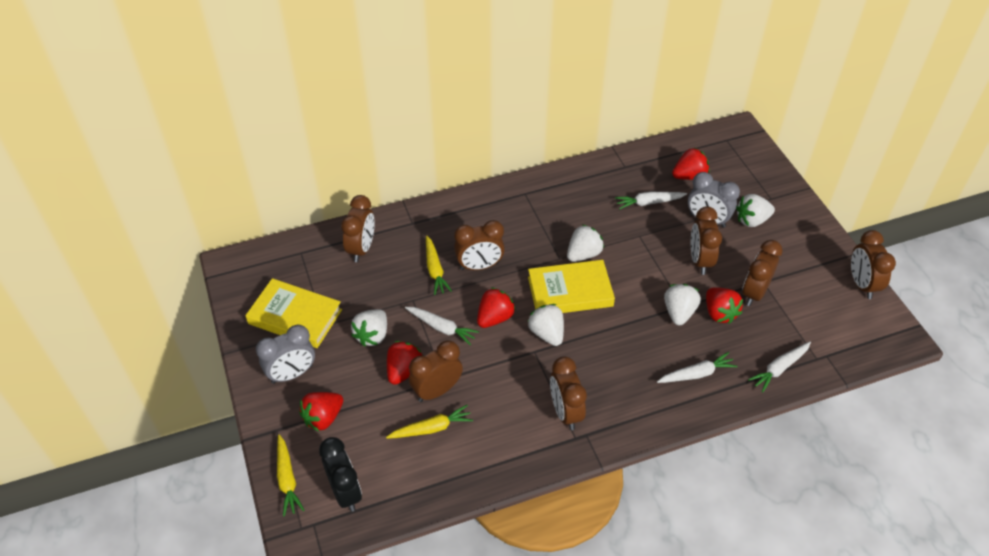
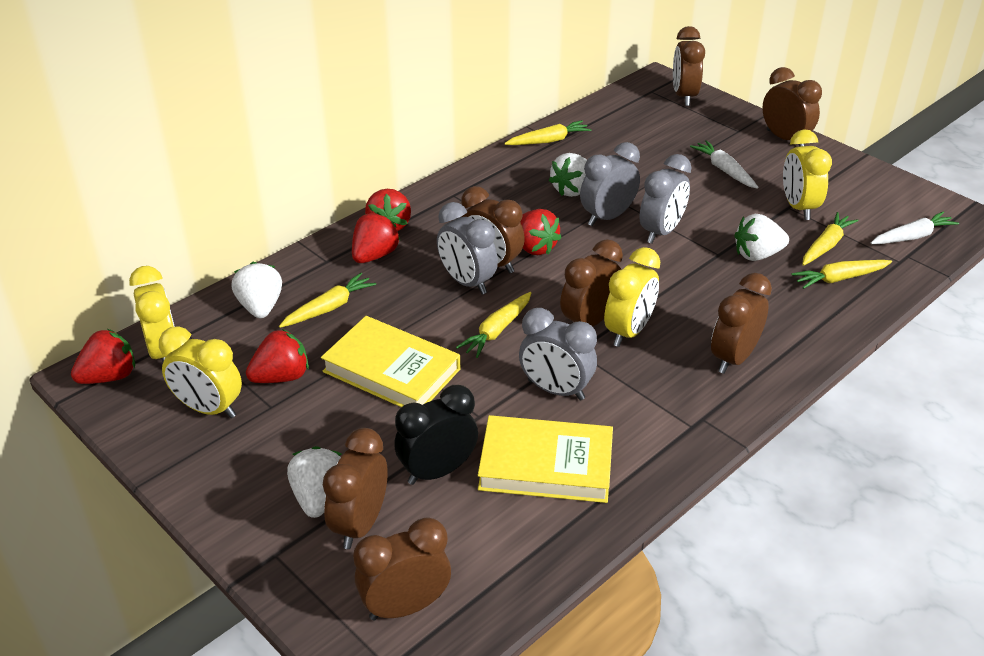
grey clock: [256,324,315,384] [688,172,740,228] = 2 -> [437,202,498,295] [519,308,597,400] [580,142,640,226] [639,154,692,244] = 4
white carrot: [405,307,479,345] [615,192,687,210] [657,352,738,383] [748,342,811,392] = 4 -> [690,140,759,189] [871,212,959,244] = 2
white strawberry: [351,309,387,347] [528,304,564,346] [567,225,604,262] [664,284,701,325] [736,194,775,227] = 5 -> [232,262,282,318] [287,446,341,518] [549,153,587,197] [734,214,789,261] = 4
yellow carrot: [277,434,304,516] [386,405,473,439] [426,236,452,295] = 3 -> [279,273,376,328] [456,292,531,358] [504,120,591,145] [791,260,892,289] [802,212,859,266] = 5
yellow clock: none = 0 -> [129,266,175,362] [159,326,242,418] [604,247,660,347] [783,129,832,220] = 4

